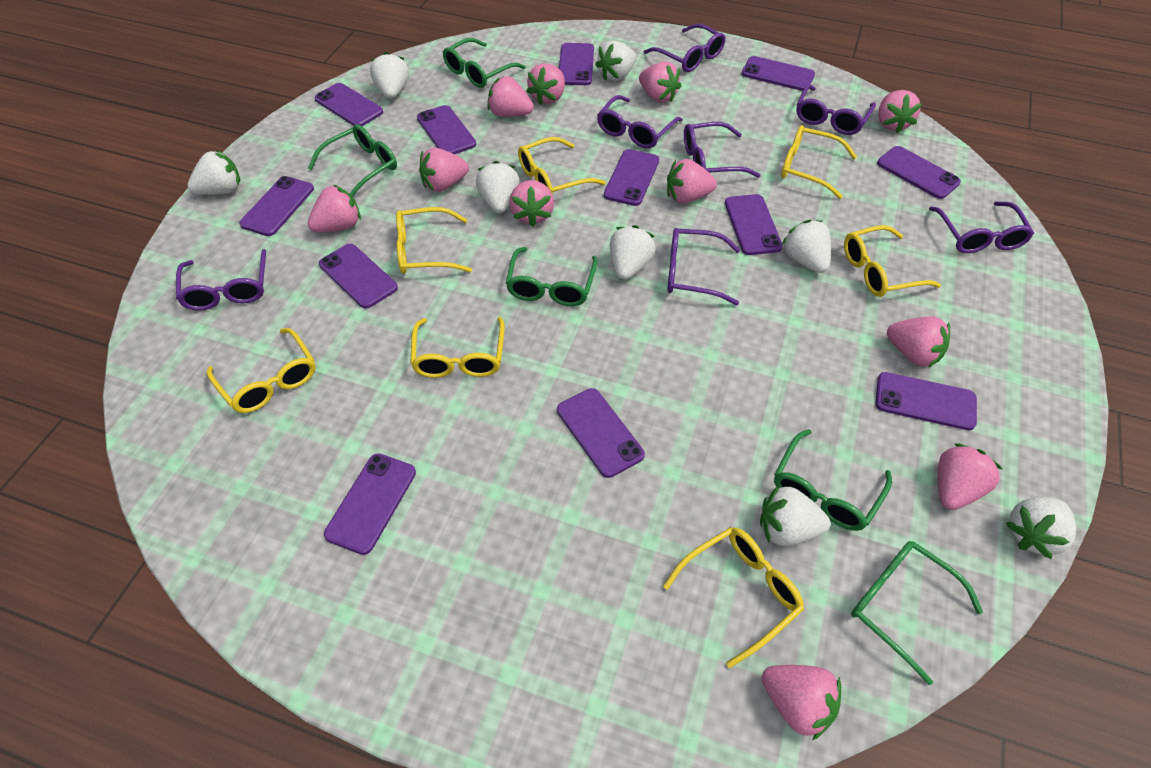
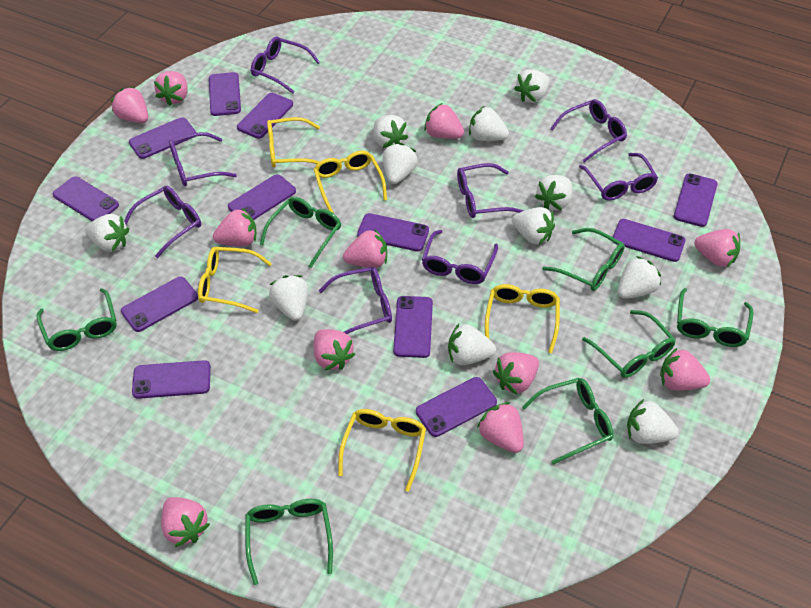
green glasses: [308,124,397,197] [443,38,526,88] [506,247,598,306] [774,429,892,531] [851,541,983,685] = 5 -> [37,288,117,351] [245,499,333,585] [260,197,341,268] [522,378,613,465] [542,228,625,291] [582,310,676,378] [677,288,754,347] = 7
purple glasses: [176,249,266,311] [597,95,683,149] [644,24,726,72] [667,228,740,305] [684,122,761,178] [796,84,876,135] [929,201,1034,253] = 7 -> [124,186,201,258] [169,132,237,186] [251,36,320,94] [319,267,392,334] [422,230,498,284] [457,163,524,218] [550,99,627,162] [579,153,658,201] = 8
white strawberry: [187,150,240,195] [370,52,409,99] [476,161,520,213] [595,41,636,81] [610,225,656,280] [760,485,831,546] [782,220,831,273] [1006,497,1076,559] = 8 -> [86,214,129,252] [269,275,308,321] [374,115,408,149] [383,143,418,184] [448,324,496,365] [469,106,509,141] [512,207,555,244] [514,69,550,103] [535,175,572,210] [618,256,661,299] [627,399,679,444] = 11
yellow glasses: [207,328,316,413] [396,207,472,274] [410,317,505,378] [518,137,606,195] [663,527,804,668] [781,125,857,199] [844,225,941,297] = 7 -> [198,247,272,313] [267,117,320,167] [313,151,387,213] [338,409,426,492] [485,284,560,353] = 5

